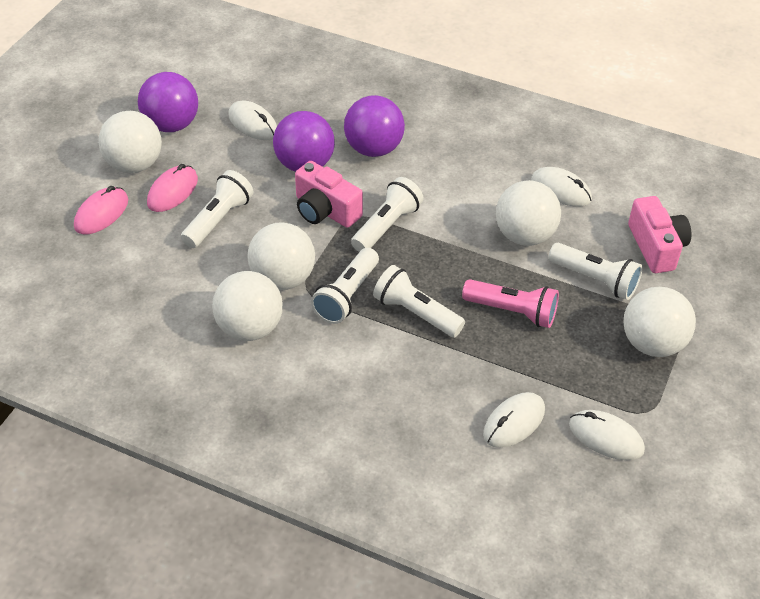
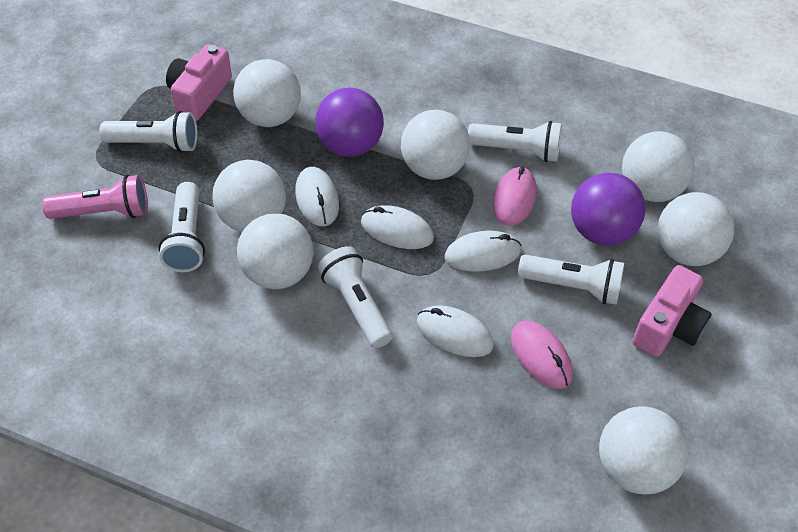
purple ball: [138,72,198,132] [273,111,335,172] [344,95,405,157] = 3 -> [315,88,384,157] [571,173,646,246] = 2
white ball: [98,111,162,173] [212,271,283,341] [248,222,315,290] [496,180,561,246] [623,287,696,357] = 5 -> [212,160,286,232] [233,59,301,127] [237,213,313,289] [401,110,470,180] [599,406,688,494] [622,131,694,202] [657,192,734,266] = 7

